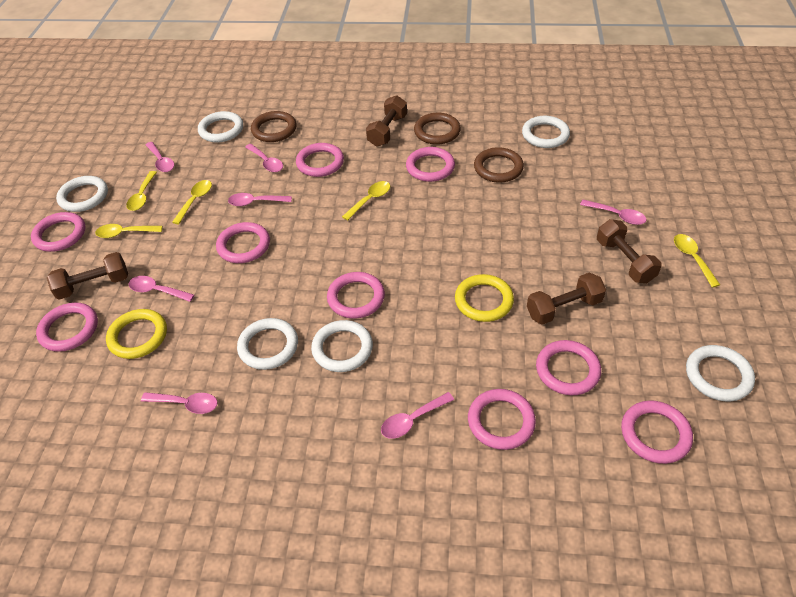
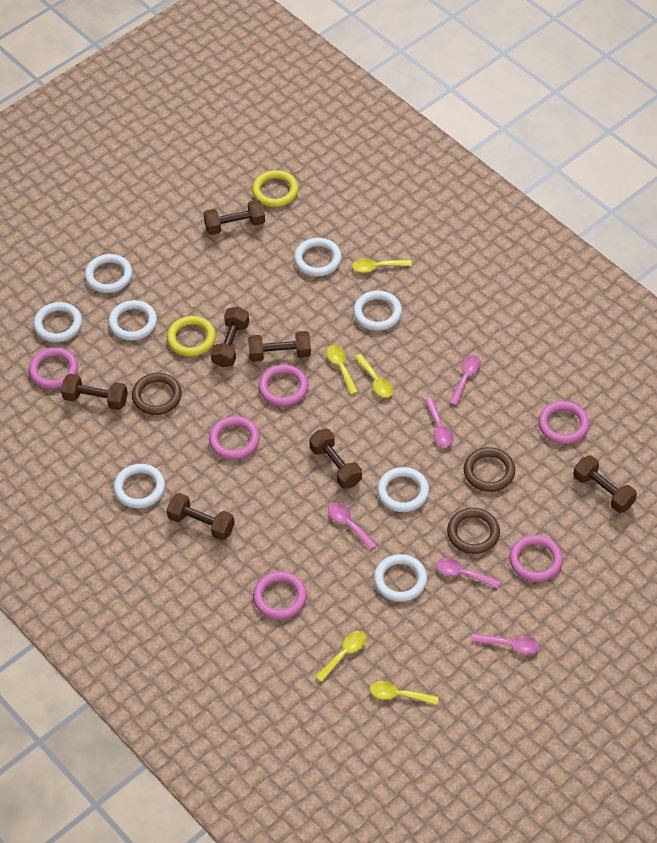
brown dumbbell: [47,252,128,300] [366,95,407,147] [527,273,606,325] [597,219,662,283] = 4 -> [61,374,128,410] [167,493,235,540] [204,200,265,235] [211,307,249,367] [248,331,311,362] [309,429,362,489] [574,455,637,513] = 7
pink ring: [31,212,85,252] [36,303,98,352] [216,222,270,263] [296,143,344,177] [327,272,385,319] [406,147,455,182] [468,389,536,450] [536,340,601,395] [621,400,693,464] = 9 -> [29,348,78,389] [209,416,260,460] [253,571,307,619] [258,364,308,406] [509,535,563,582] [538,401,590,444] = 6
pink spoon: [129,276,194,302] [141,392,218,414] [146,142,174,172] [228,193,292,206] [245,144,283,172] [381,392,454,439] [580,200,647,225] = 7 -> [328,503,377,550] [425,398,454,447] [436,558,500,589] [449,355,481,405] [471,634,539,654] = 5
white ring: [56,176,108,212] [198,111,243,142] [237,318,298,370] [311,320,373,372] [522,116,570,148] [686,345,755,401] = 6 -> [33,302,82,342] [85,254,133,293] [108,300,157,341] [113,464,165,509] [294,238,342,277] [353,291,402,331] [374,554,427,602] [377,467,429,512] = 8

